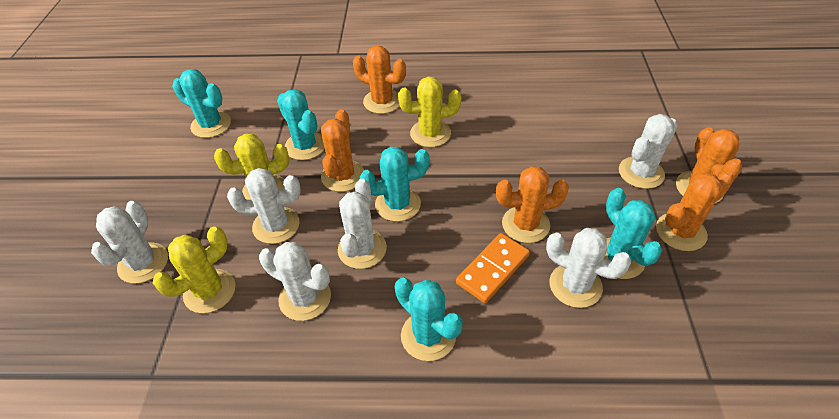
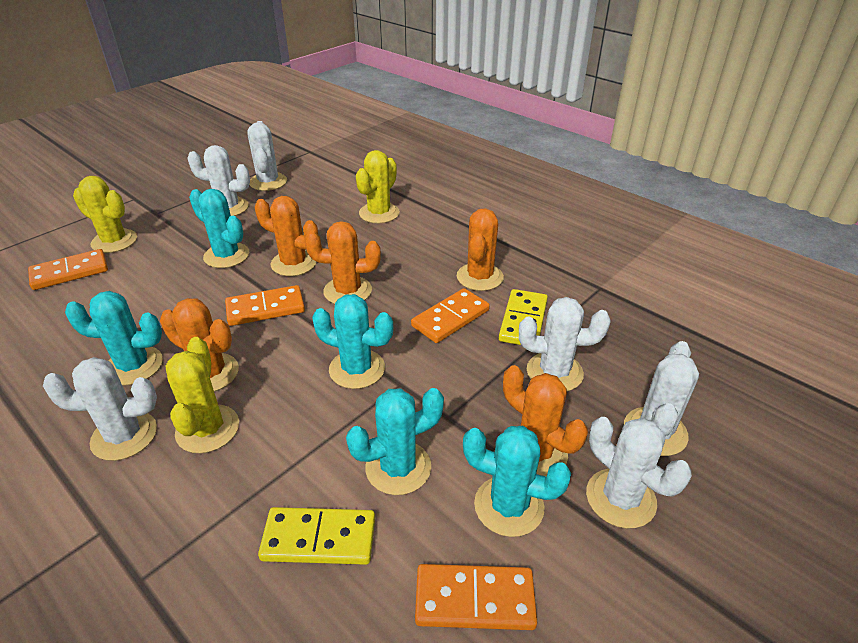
orange domino: [456,233,530,303] = 1 -> [28,249,108,290] [225,285,305,326] [411,288,490,343] [415,564,537,630] = 4
yellow domino: none = 0 -> [258,507,375,565] [499,289,548,345] = 2

